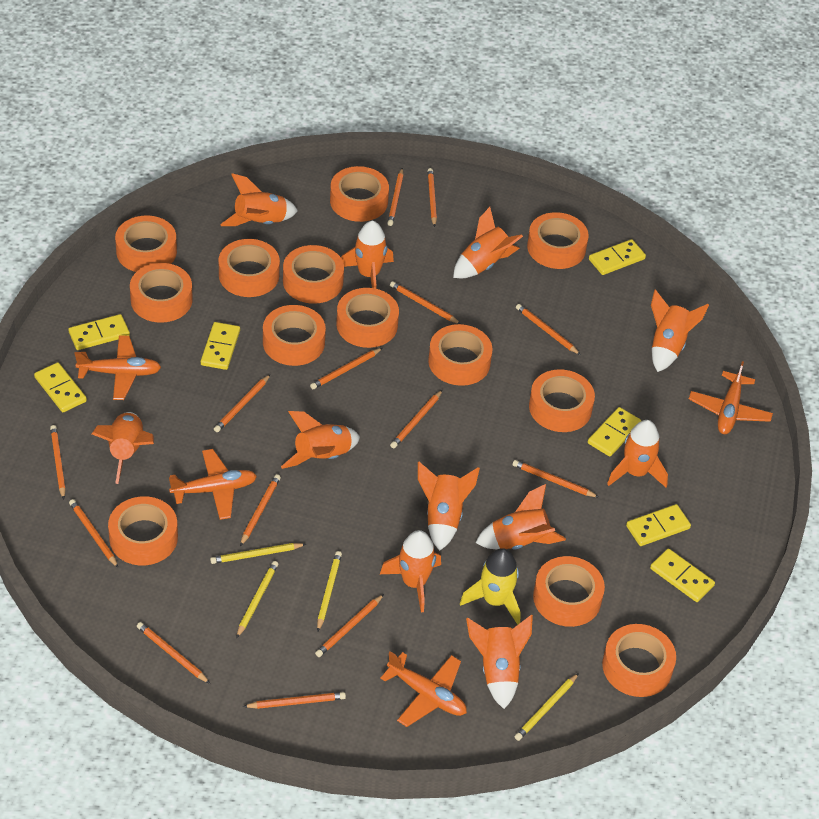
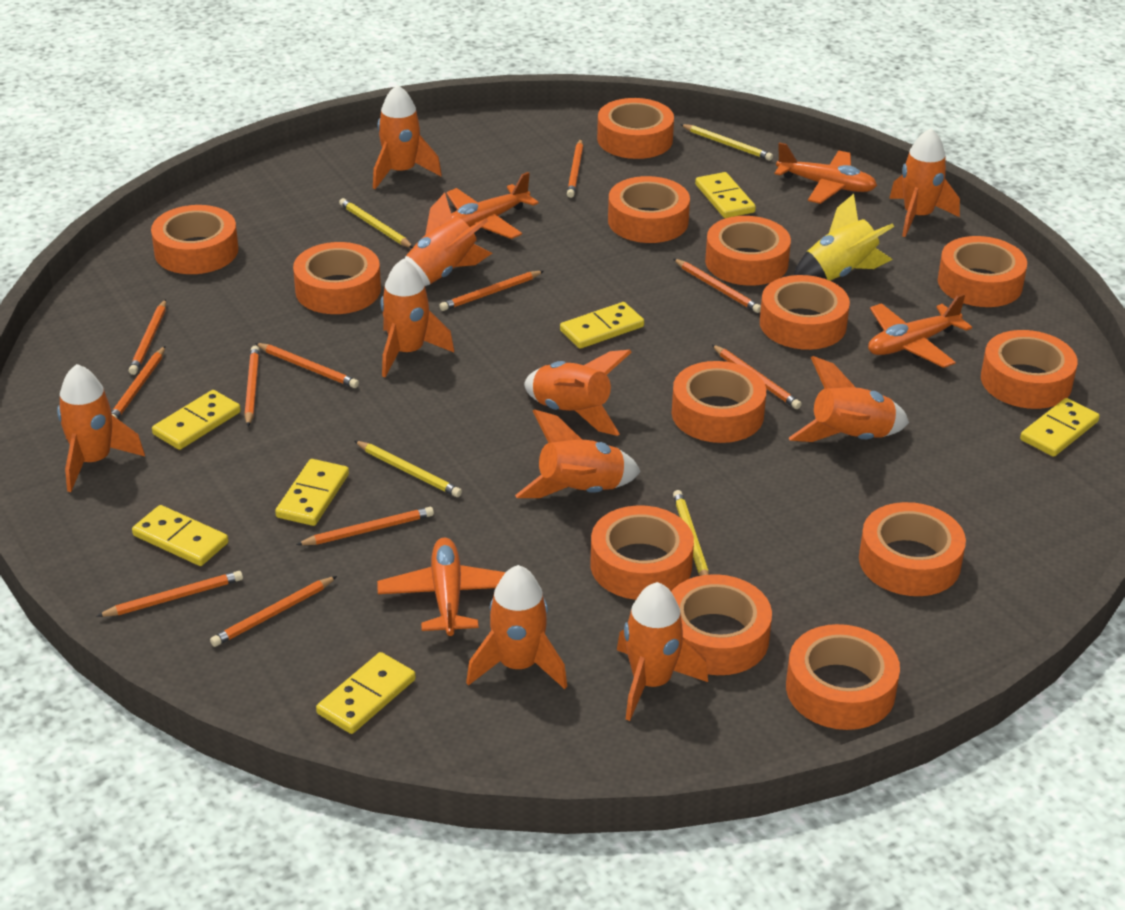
orange pencil: [50,425,66,500] [69,499,118,568] [137,622,210,684] [214,374,271,432] [240,474,281,546] [243,692,346,709] [310,348,382,389] [315,594,384,657] [387,168,403,226] [390,281,461,324] [390,390,442,448] [428,168,437,227] [513,460,598,497] [516,304,581,355] = 14 -> [97,571,243,617] [111,346,165,419] [129,299,166,375] [210,576,337,647] [244,346,260,426] [255,343,359,388] [296,507,434,545] [439,271,544,311] [567,139,583,198] [674,259,761,313] [712,345,802,409] = 11
orange rocket: [92,412,154,484] [220,173,298,226] [281,411,360,469] [341,221,394,289] [380,530,441,613] [418,462,480,551] [453,207,523,278] [466,615,533,709] [475,484,566,549] [607,420,668,487] [651,289,709,372] = 11 -> [57,364,145,492] [373,84,442,189] [381,258,454,377] [404,193,492,286] [466,565,567,689] [515,409,641,498] [524,350,632,436] [617,582,708,721] [789,356,909,442] [889,128,960,237] = 10

